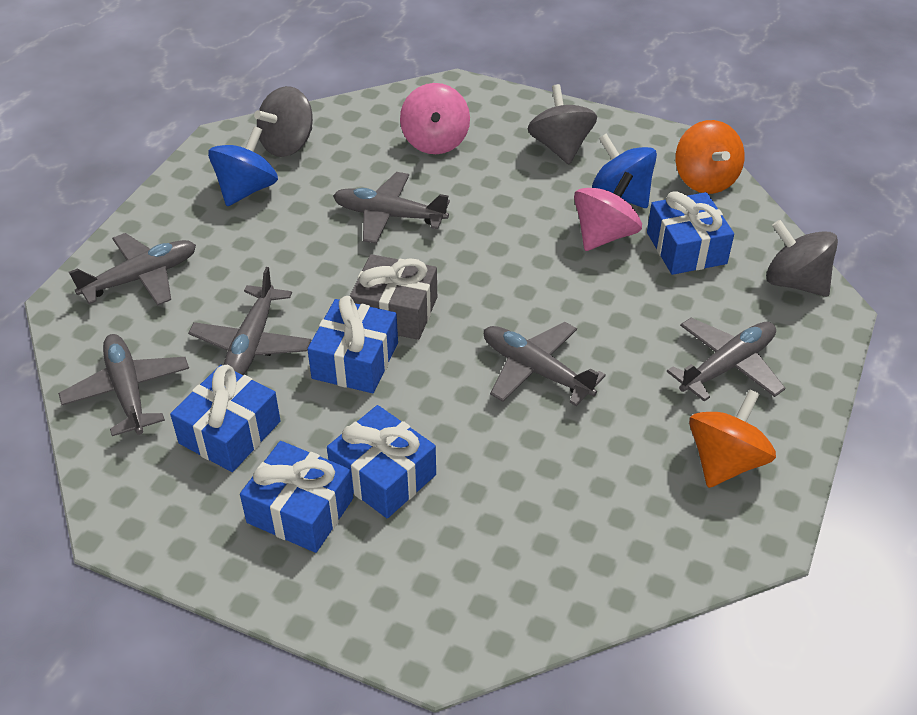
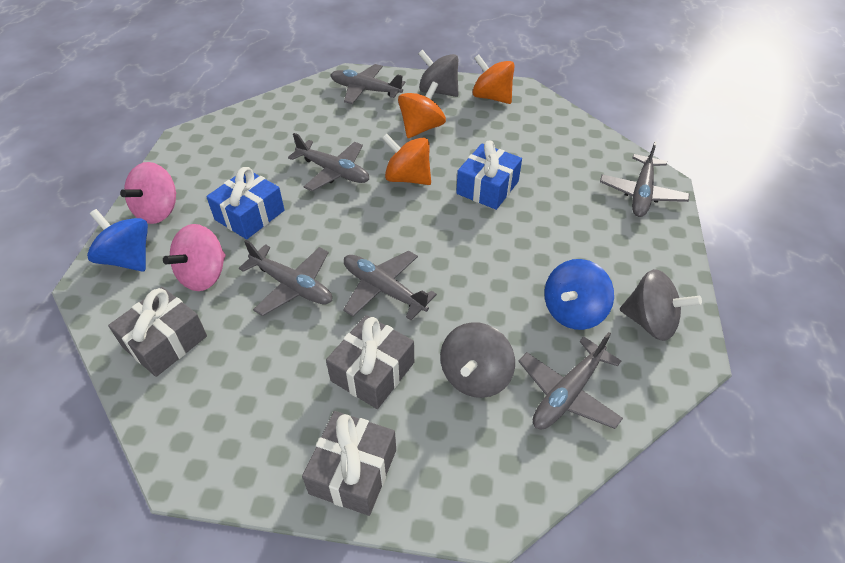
blue gift: [170,365,281,472] [240,441,353,553] [307,296,398,393] [327,405,436,518] [647,191,734,275] = 5 -> [206,167,285,239] [456,141,522,210] = 2
grey gift: [350,254,437,340] = 1 -> [108,287,207,377] [302,411,396,516] [326,315,414,409] = 3
orange spinning top: [676,120,745,194] [689,389,776,488] = 2 -> [382,134,431,185] [398,81,446,138] [473,54,515,104] = 3

